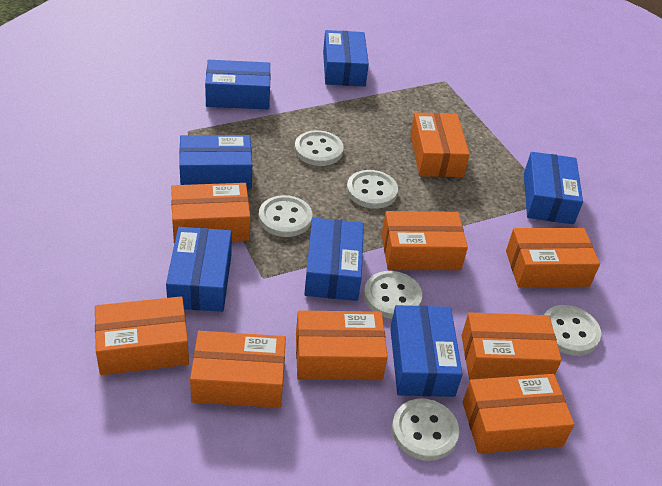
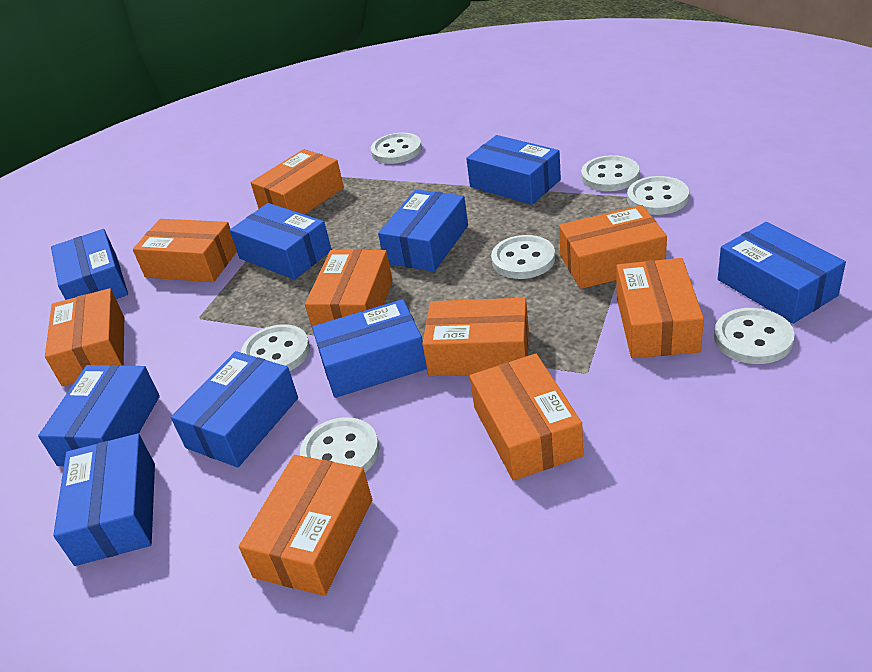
blue box: [166,227,232,312] [179,135,252,189] [205,60,271,109] [304,218,364,301] [323,30,369,86] [390,305,463,397] [524,152,583,224] = 7 -> [38,365,160,466] [51,229,128,300] [53,433,155,566] [171,351,298,467] [230,203,332,280] [312,299,427,398] [378,189,468,272] [466,135,561,205] [718,222,846,324] = 9
white button: [259,195,312,237] [295,130,344,166] [347,170,398,209] [364,271,422,319] [392,398,459,461] [544,305,601,356] = 6 -> [241,324,310,371] [300,417,379,472] [371,133,422,164] [491,235,555,279] [581,155,639,191] [627,176,689,215] [714,308,794,364] = 7

